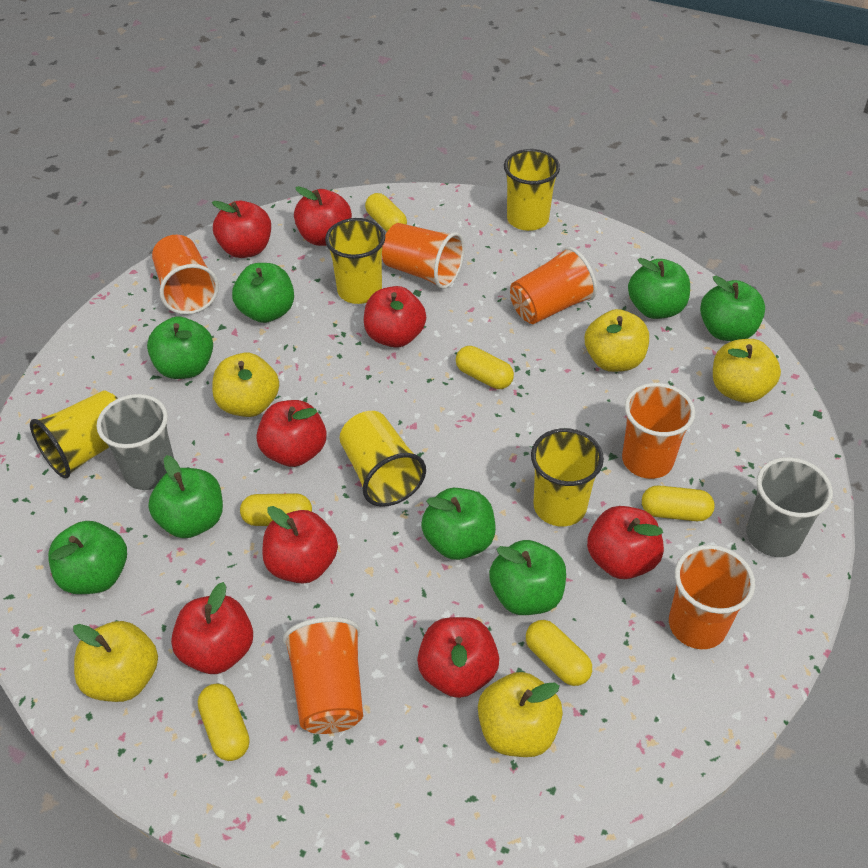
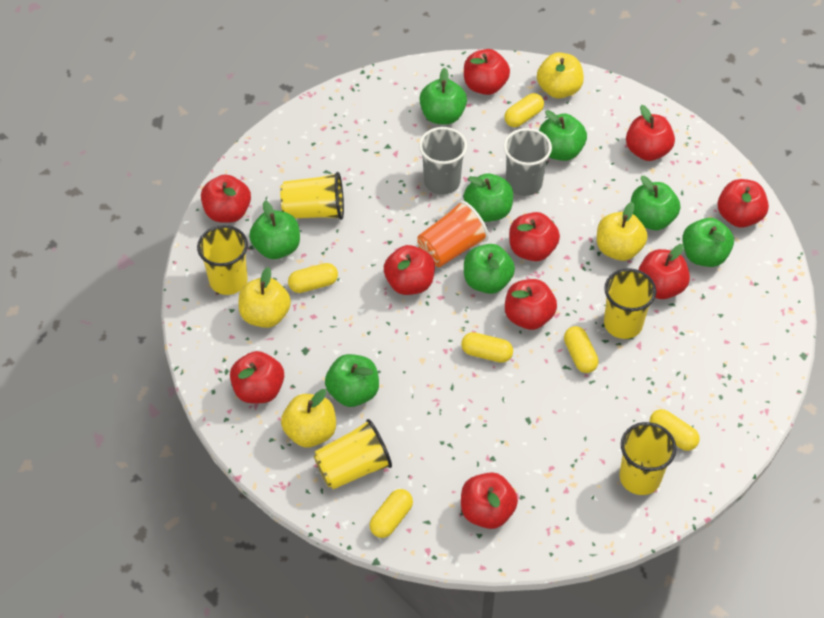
orange cup: [152,235,219,315] [283,617,363,734] [382,223,465,289] [510,247,597,324] [622,383,695,479] [669,545,755,649] = 6 -> [417,200,489,267] = 1
red apple: [171,582,253,674] [212,201,271,258] [256,400,327,467] [262,506,338,583] [294,186,352,246] [364,286,426,348] [417,617,499,698] [587,506,664,579] = 8 -> [201,174,251,223] [230,351,284,403] [384,245,435,295] [461,472,518,529] [464,49,510,95] [505,279,557,330] [509,212,560,261] [626,105,675,161] [638,244,690,299] [718,179,769,228] = 10
yellow apple: [73,621,158,702] [212,353,279,417] [478,672,563,757] [585,309,649,372] [713,339,781,403] = 5 -> [239,267,291,328] [281,389,336,448] [537,52,584,99] [597,202,648,261] = 4

